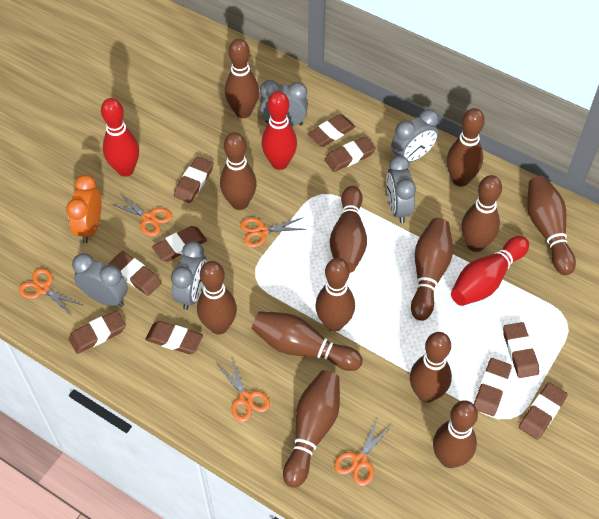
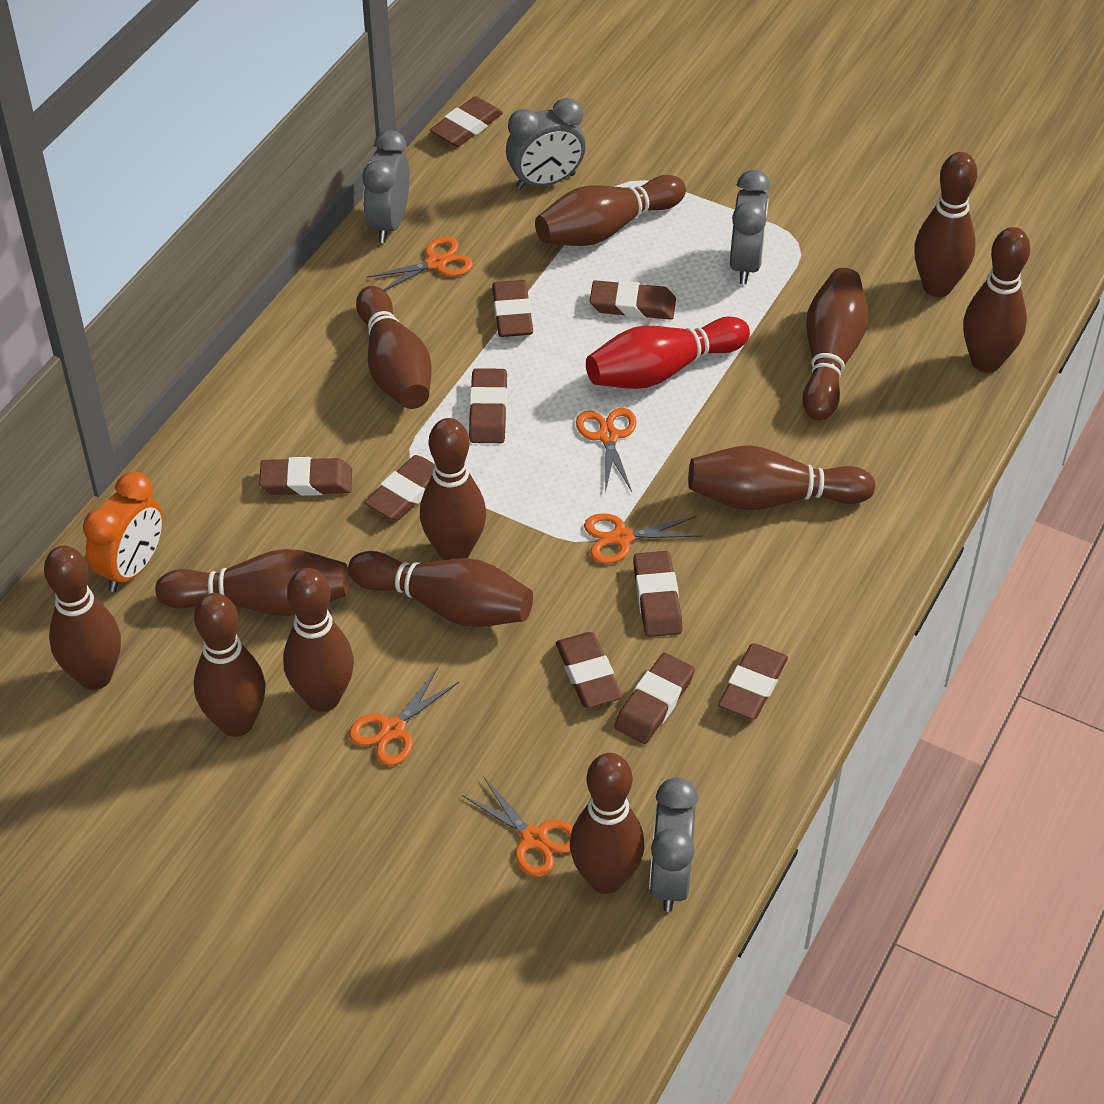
grey clock: [72,253,128,307] [171,241,207,310] [260,80,308,126] [386,156,416,223] [391,109,439,162] = 5 -> [363,130,410,243] [506,98,586,190] [649,777,698,912] [730,170,771,284] = 4
red bowling pin: [101,98,139,177] [262,91,297,170] [451,236,529,306] = 3 -> [586,317,750,389] = 1

